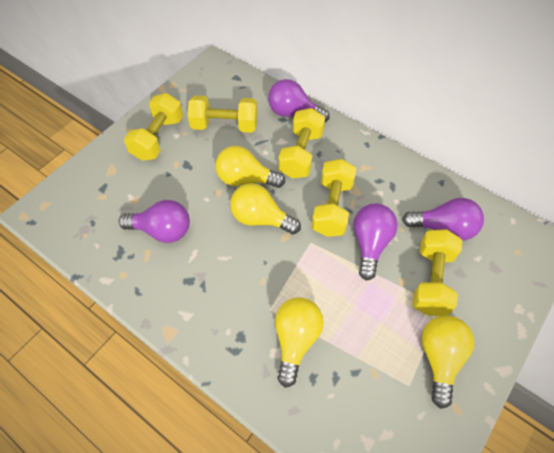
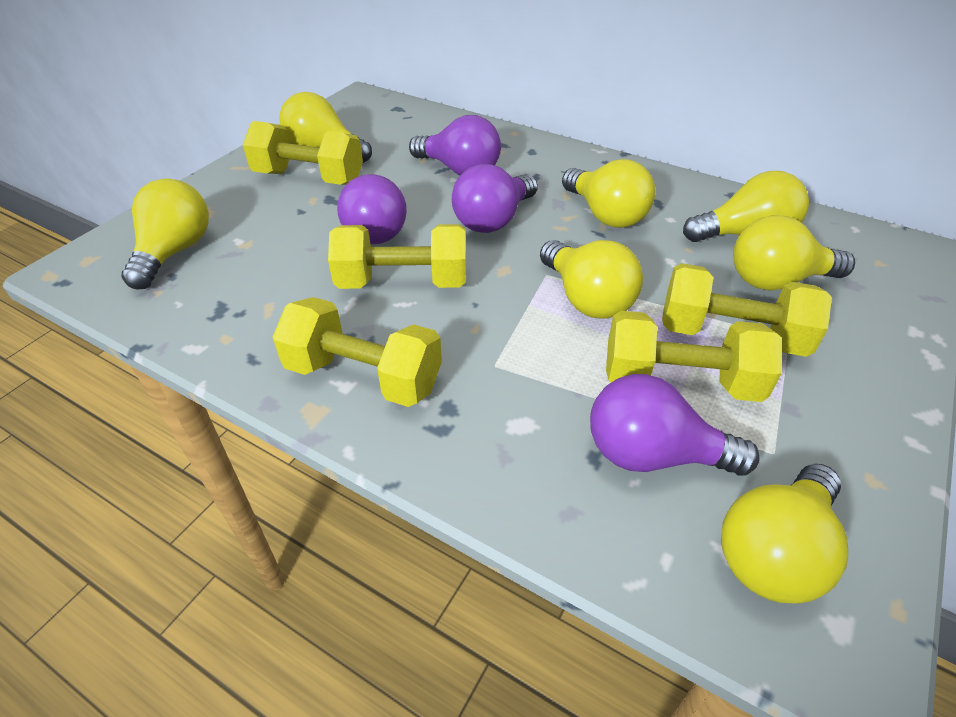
yellow light bulb: [215,146,285,188] [230,183,301,234] [275,297,324,388] [421,315,474,409] = 4 -> [122,178,209,289] [279,92,372,163] [540,240,643,319] [562,159,655,228] [683,171,809,242] [721,464,848,604] [733,215,855,291] = 7

